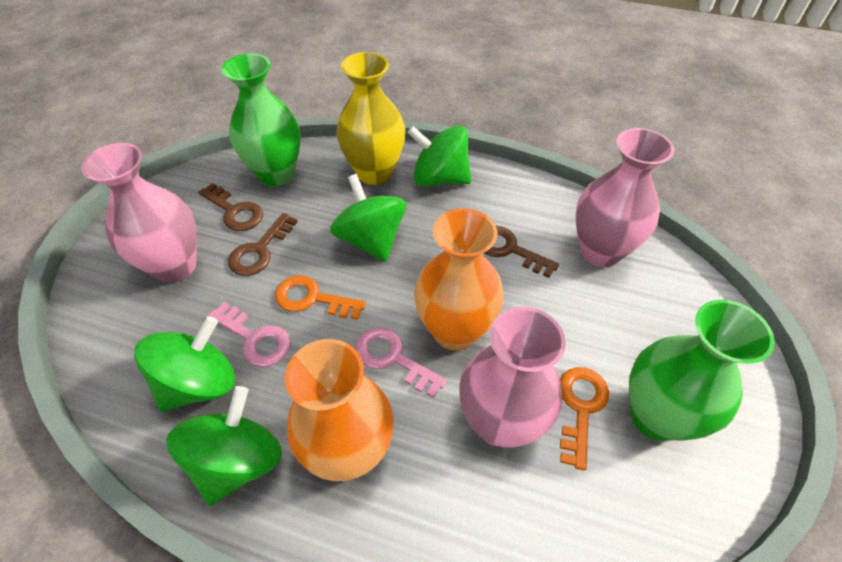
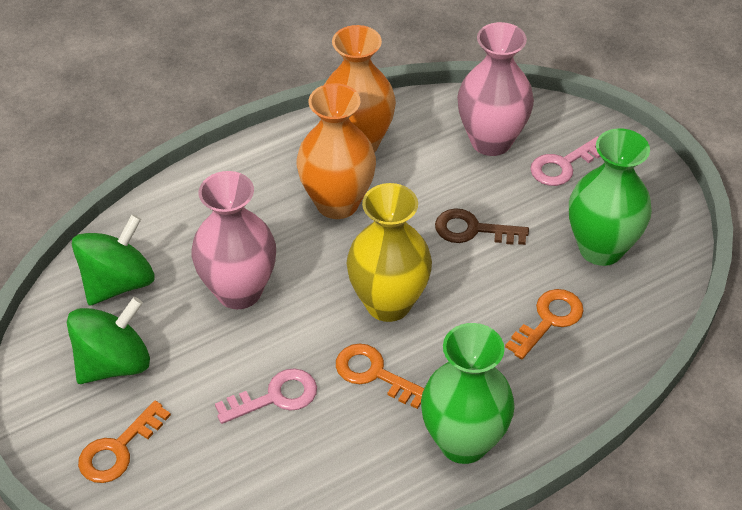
brown key: [198,183,263,231] [228,213,298,276] [484,226,559,278] = 3 -> [435,208,529,245] = 1
green spinning top: [134,316,235,412] [166,386,282,506] [330,174,407,262] [407,125,471,187] = 4 -> [67,297,150,384] [72,214,155,305] = 2
orange key: [275,275,366,320] [560,367,609,471] = 2 -> [78,401,171,483] [336,344,424,409] [505,289,584,359] = 3
pink vase: [81,143,197,283] [459,307,566,448] [576,128,675,267] = 3 -> [191,171,276,309] [457,22,534,156] = 2

